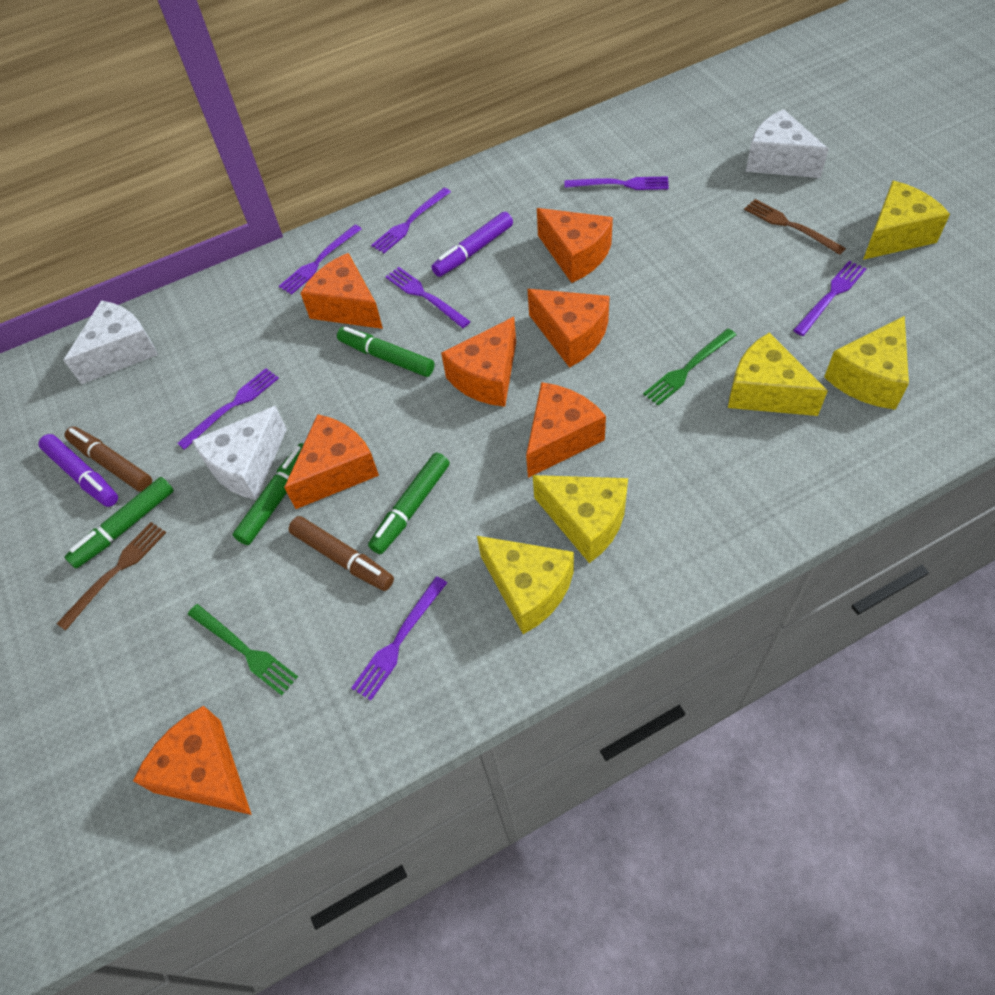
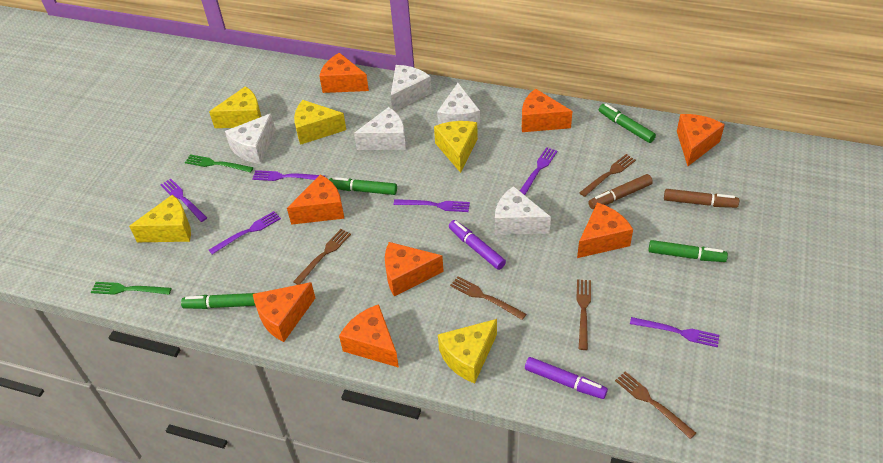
brown fork: [56,522,166,631] [744,199,846,255] = 2 -> [293,229,351,285] [450,276,526,320] [577,279,591,350] [579,154,636,197] [615,371,696,439] = 5
orange cheese: [133,706,252,815] [284,414,379,509] [301,253,383,329] [441,317,516,407] [526,382,606,478] [527,289,610,368] [537,208,613,283] = 7 -> [253,282,315,342] [287,174,344,225] [319,53,369,93] [339,304,399,368] [385,242,444,297] [522,89,572,132] [577,202,633,258] [677,114,725,166] = 8
purple fork: [177,368,279,450] [279,225,362,295] [351,576,447,700] [371,188,451,253] [385,267,471,328] [565,176,669,190] [793,261,867,336] = 7 -> [160,179,207,222] [209,211,281,255] [252,170,325,181] [394,199,470,212] [520,147,558,195] [630,317,719,348] = 6
white cheese: [63,300,158,384] [192,406,287,500] [746,109,829,178] = 3 -> [225,113,275,164] [354,107,406,150] [391,65,432,111] [437,83,480,128] [495,186,551,235] = 5

